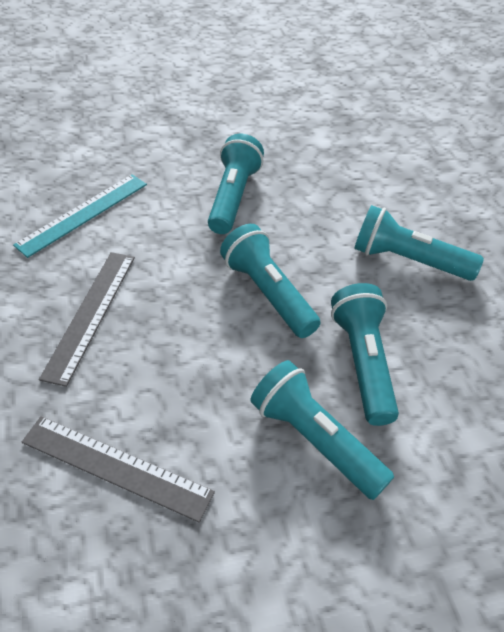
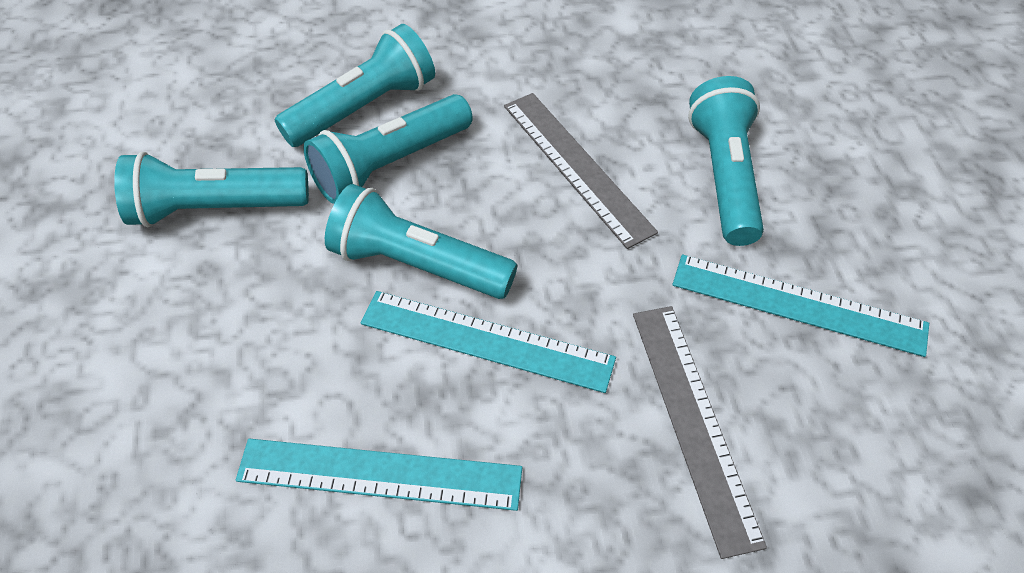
turquoise ruler: [13,174,147,258] = 1 -> [236,439,522,511] [361,291,616,393] [672,255,929,357] = 3

